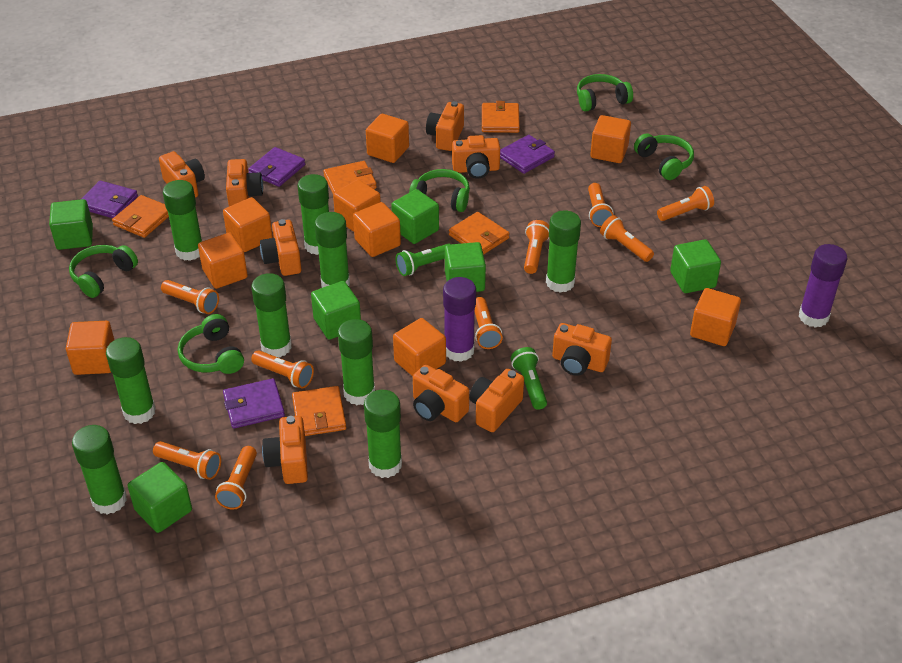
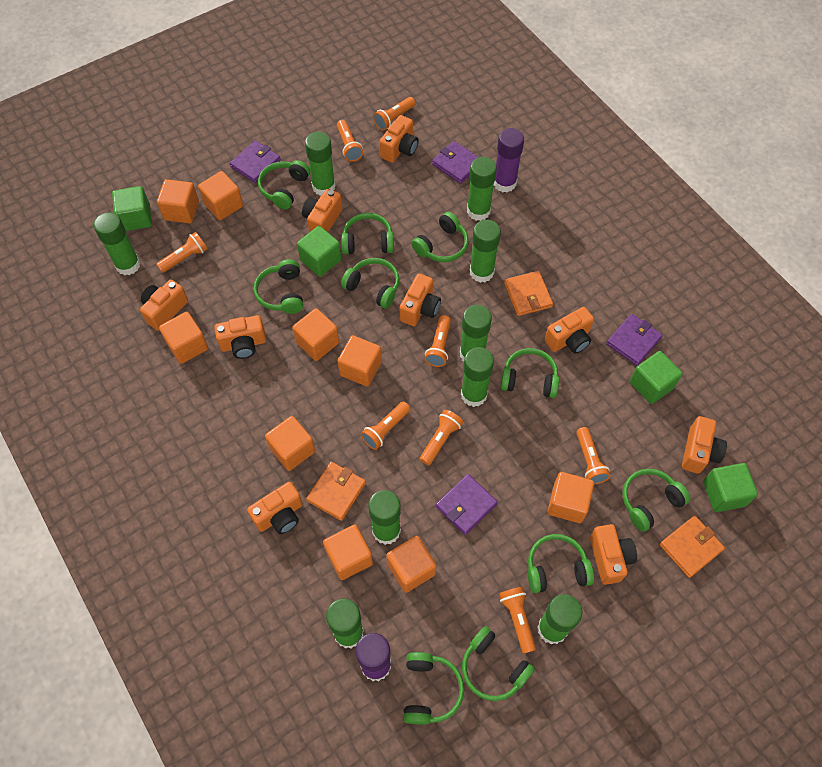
green cube: [49,199,93,250] [128,462,192,533] [311,281,361,340] [391,189,439,244] [445,242,486,292] [670,239,721,293] = 6 -> [112,186,152,231] [297,226,341,277] [630,351,683,404] [703,463,758,512] = 4
green flashlight: [396,243,451,276] [511,347,547,410] = 2 -> none = 0
green headphones: [69,245,138,298] [178,314,244,374] [409,169,470,212] [577,74,633,112] [634,133,694,180] = 5 -> [254,259,303,314] [258,160,310,209] [341,213,394,254] [341,258,400,308] [403,652,464,725] [411,212,469,262] [462,626,535,701] [501,348,559,398] [528,534,594,593] [623,469,690,532] = 10
orange flashlight: [153,441,221,480] [161,280,219,314] [215,446,257,510] [251,350,314,389] [475,297,503,349] [524,220,549,274] [588,183,614,227] [600,215,654,262] [657,186,714,221] = 9 -> [156,232,207,273] [337,120,363,161] [361,402,411,450] [373,97,415,131] [420,410,463,465] [424,315,451,367] [499,587,536,654] [576,427,611,485] = 8
orange wallet: [112,195,169,238] [292,386,346,436] [323,161,377,194] [449,212,510,255] [482,101,520,133] = 5 -> [306,462,366,521] [504,271,553,316] [660,516,725,578] = 3

